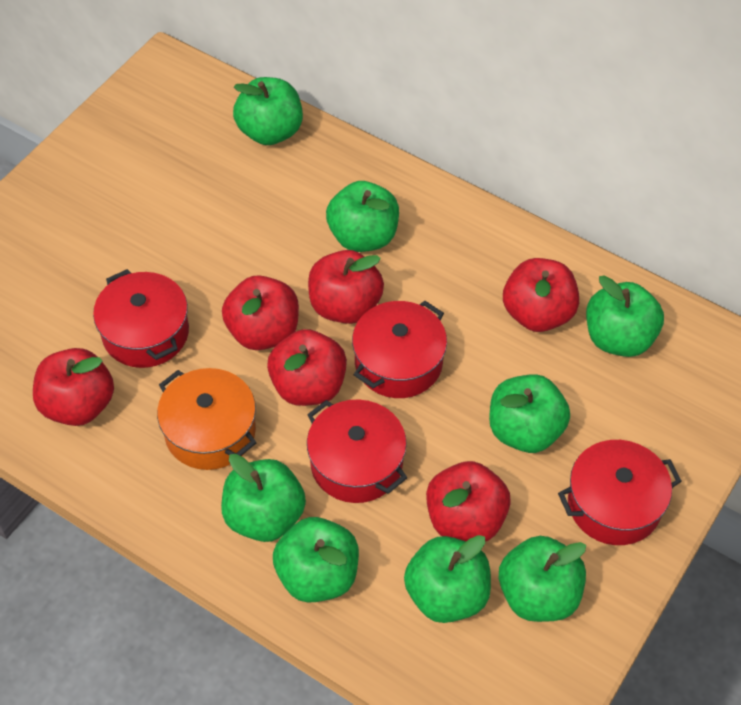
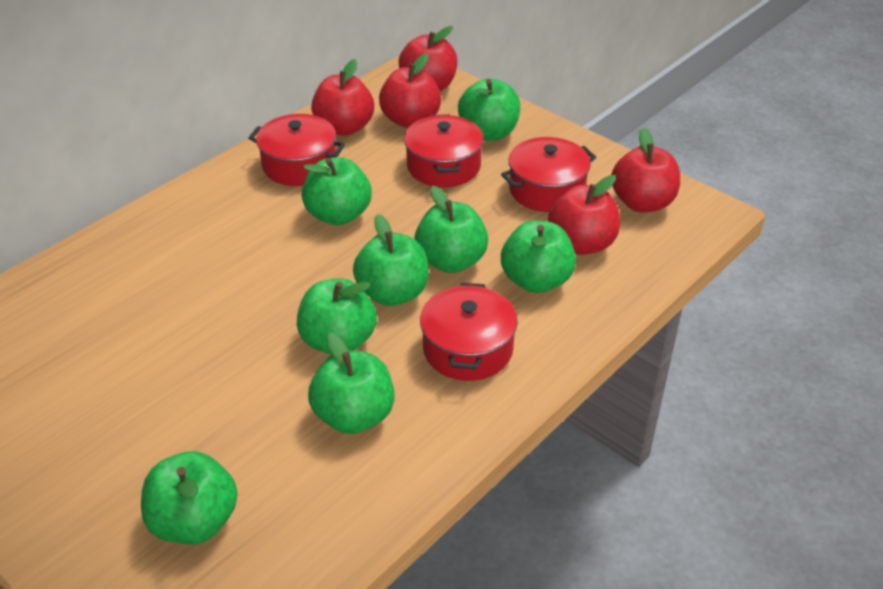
orange pot: [157,368,256,470] = 1 -> none = 0
red apple: [33,348,114,426] [222,275,299,350] [267,329,347,406] [308,250,384,324] [426,461,511,542] [503,258,579,332] = 6 -> [311,59,374,136] [379,53,441,128] [399,26,457,91] [548,175,620,255] [611,128,680,212] = 5

